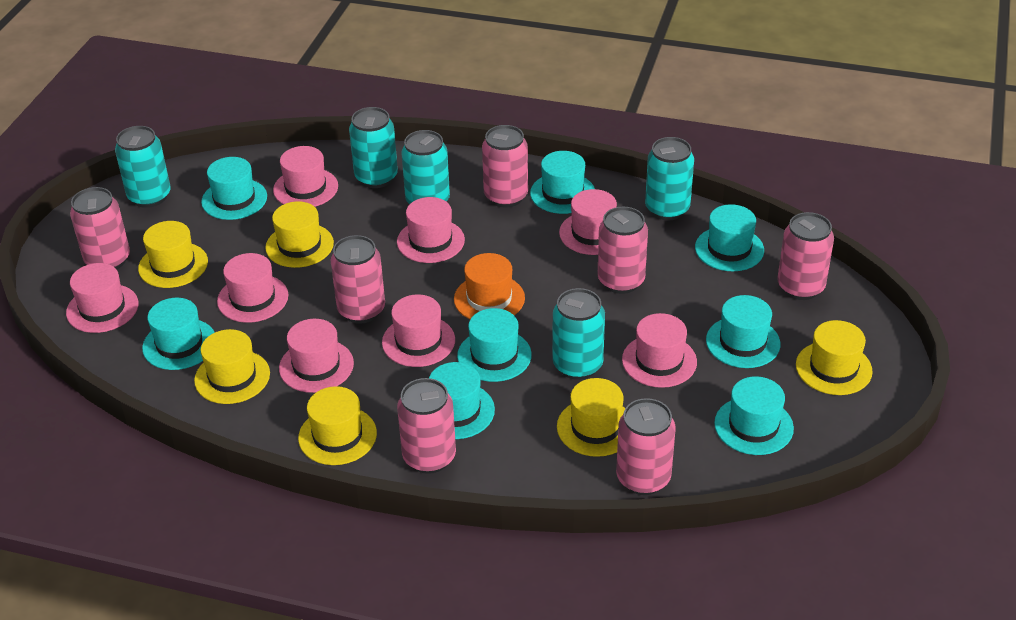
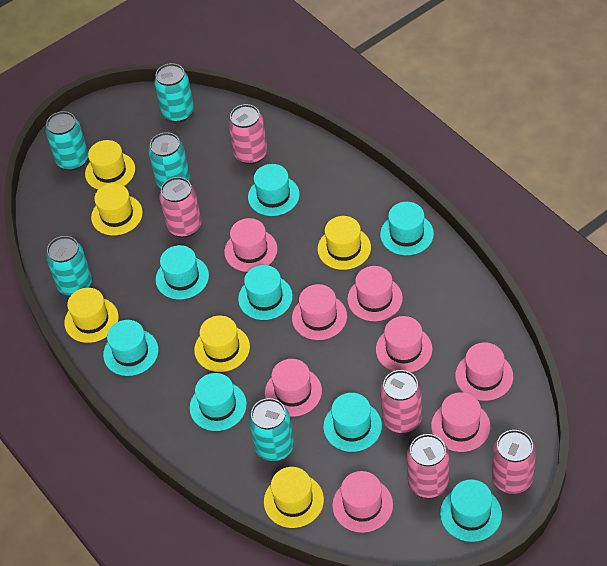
orange hat: [454,253,525,319] = 1 -> none = 0
pink can: [70,187,130,270] [330,235,385,324] [397,378,456,474] [482,125,528,208] [597,207,648,294] [616,398,676,495] [777,212,834,300] = 7 -> [159,177,202,238] [228,104,268,164] [380,370,422,433] [407,434,449,498] [492,430,536,494] = 5

